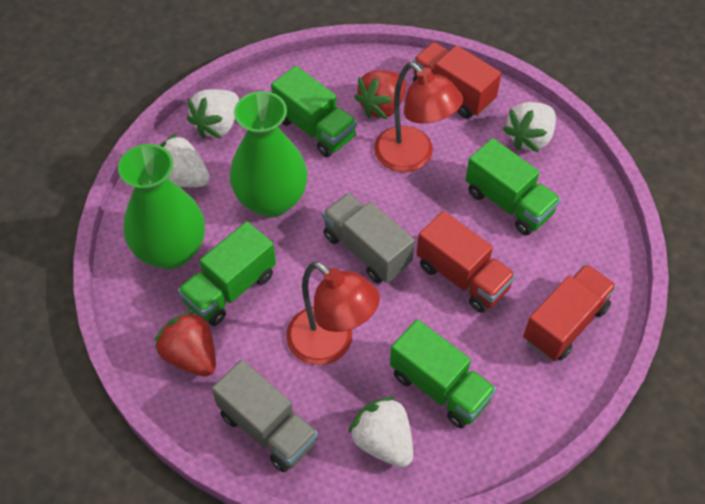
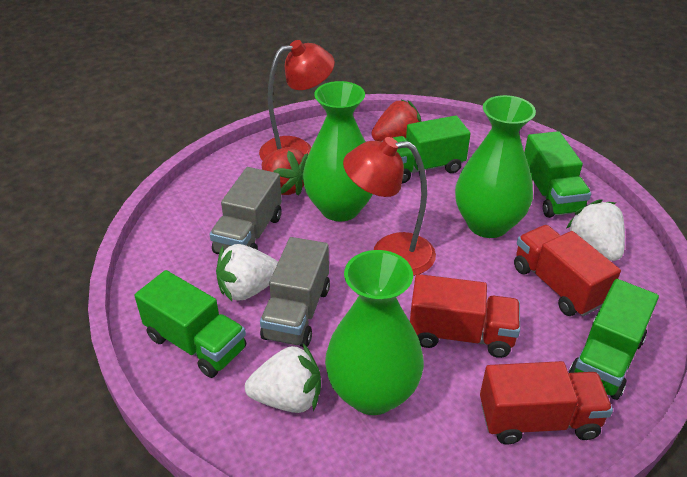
green vase: [118,144,205,269] [229,91,308,218] = 2 -> [303,81,373,221] [325,250,424,415] [455,95,536,238] = 3
white strawberry: [159,133,210,187] [187,89,239,138] [348,396,413,468] [503,102,556,152] = 4 -> [216,244,278,301] [245,343,321,413] [566,199,625,261] = 3

